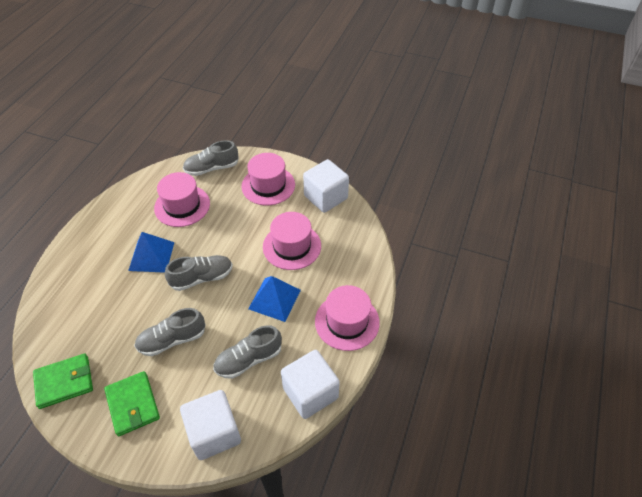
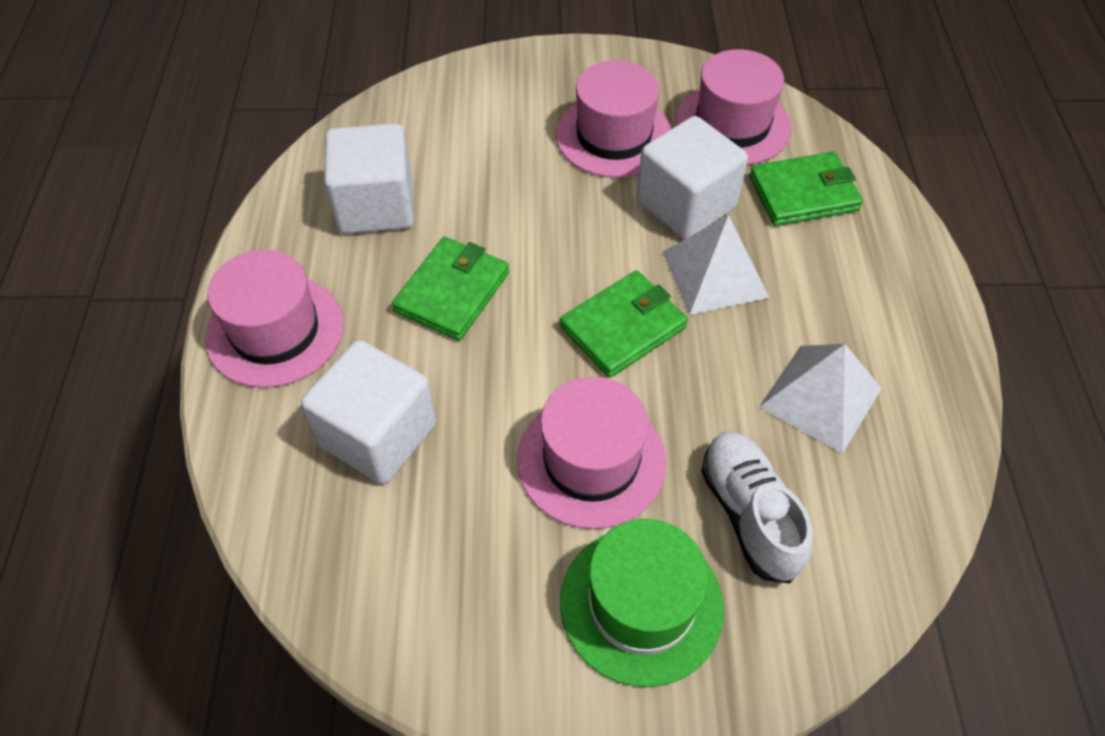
blue pyramid: [128,232,174,273] [248,276,301,322] = 2 -> none = 0
green hat: none = 0 -> [560,519,724,687] = 1
green wallet: [33,354,93,409] [104,371,160,436] = 2 -> [392,237,509,341] [560,270,688,378] [749,151,863,226] = 3
grey shoe: [134,308,206,356] [165,255,233,291] [183,140,239,176] [213,325,282,379] = 4 -> none = 0
white pyramid: none = 0 -> [663,215,769,315] [759,344,882,454] = 2
white shoe: none = 0 -> [701,432,813,583] = 1

